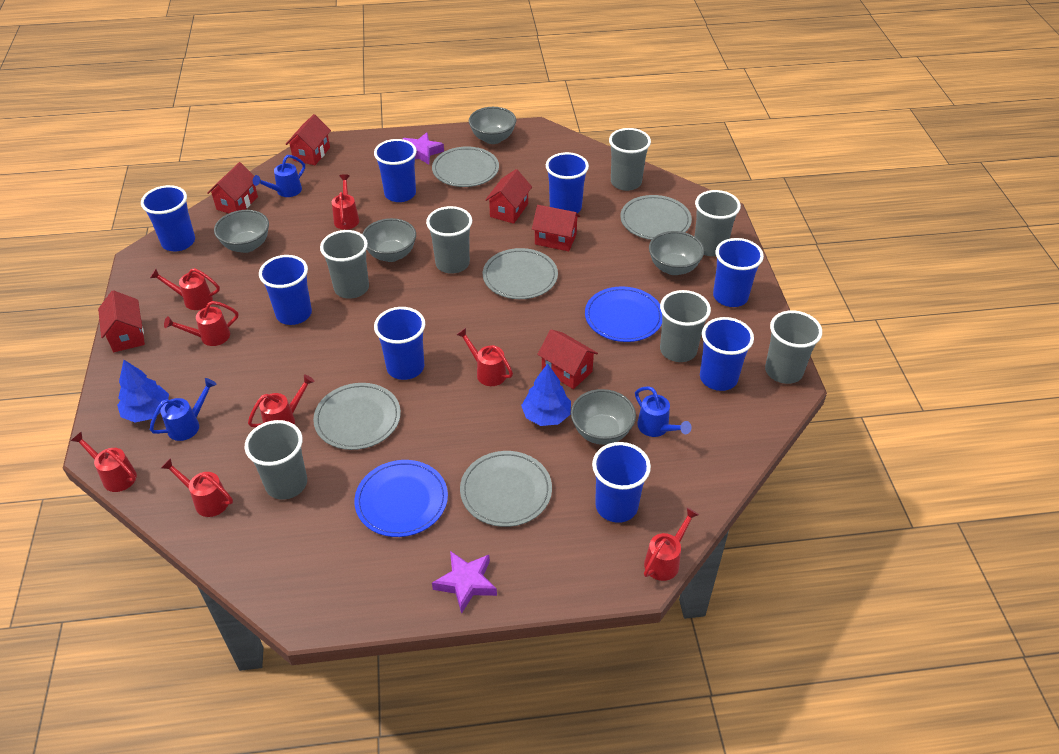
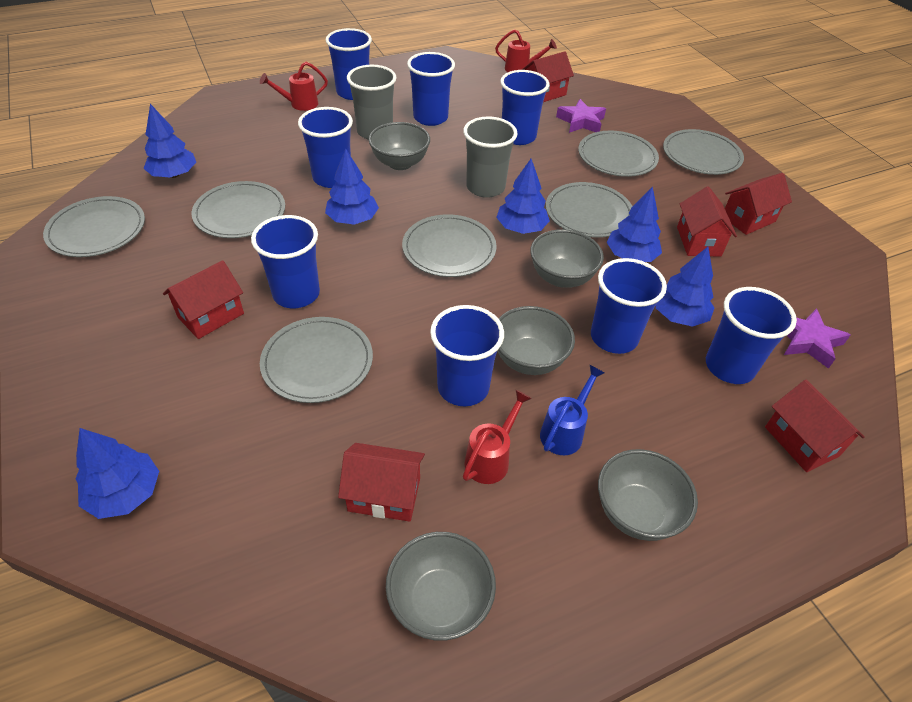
blue plate: [354,460,448,537] [585,286,662,342] = 2 -> none = 0
blue tree: [117,360,169,423] [521,363,571,426] = 2 -> [75,428,159,519] [143,104,196,178] [325,149,379,225] [496,159,550,234] [607,186,662,262] [656,247,715,327] = 6
blue watering can: [150,378,217,441] [253,155,305,197] [635,386,691,437] = 3 -> [540,365,605,455] = 1
grey cup: [245,420,307,500] [320,230,369,299] [426,206,472,274] [609,128,651,191] [660,290,711,362] [694,190,741,256] [765,310,822,384] = 7 -> [347,65,397,139] [463,117,517,198] = 2
grey plate: [313,383,401,450] [432,146,499,187] [460,451,552,527] [483,248,558,299] [620,195,692,240] = 5 -> [43,196,145,257] [192,181,285,238] [260,317,373,403] [402,214,497,277] [546,182,632,238] [578,131,659,177] [663,129,744,175] = 7
red watering can: [71,431,137,492] [150,268,220,310] [161,458,233,517] [164,301,238,346] [248,374,315,427] [332,174,359,230] [456,328,513,386] [644,507,699,581] = 8 -> [260,62,328,111] [463,390,532,484] [495,29,557,72] = 3

